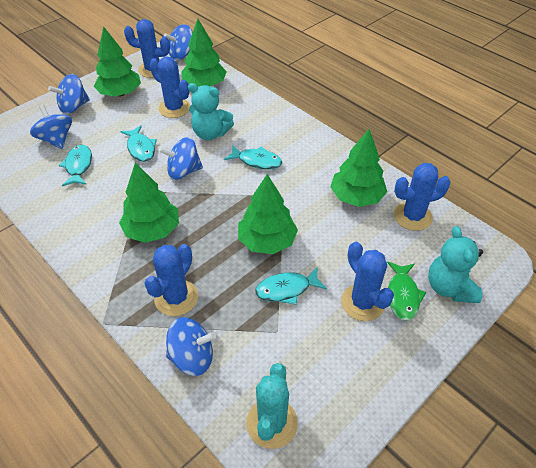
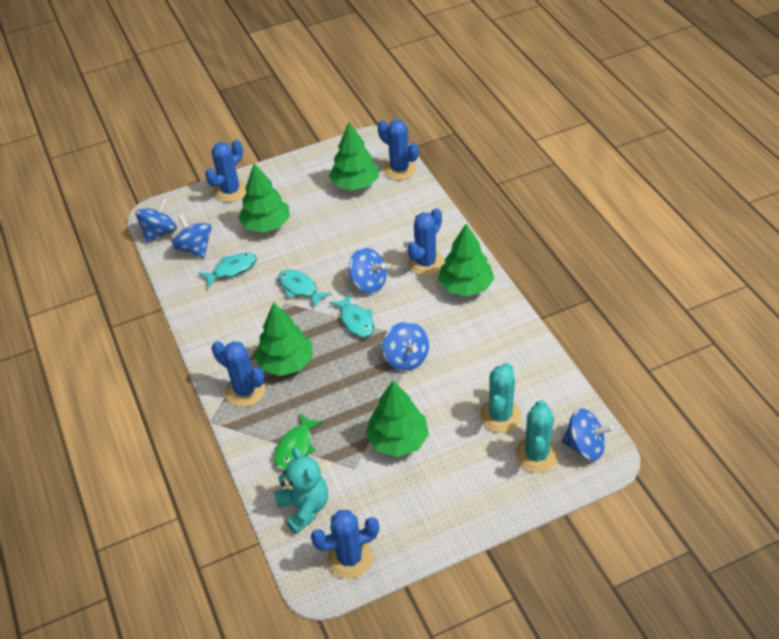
turquoise cactus: [246,363,298,449] = 1 -> [480,363,522,433] [515,400,559,473] = 2
turquoise fish: [59,145,92,186] [120,125,157,162] [224,145,282,169] [255,268,327,305] = 4 -> [198,253,257,288] [278,270,332,308] [329,293,374,338] = 3
turquoise teddy bear: [188,83,234,140] [428,226,483,303] = 2 -> [275,448,328,534] = 1

